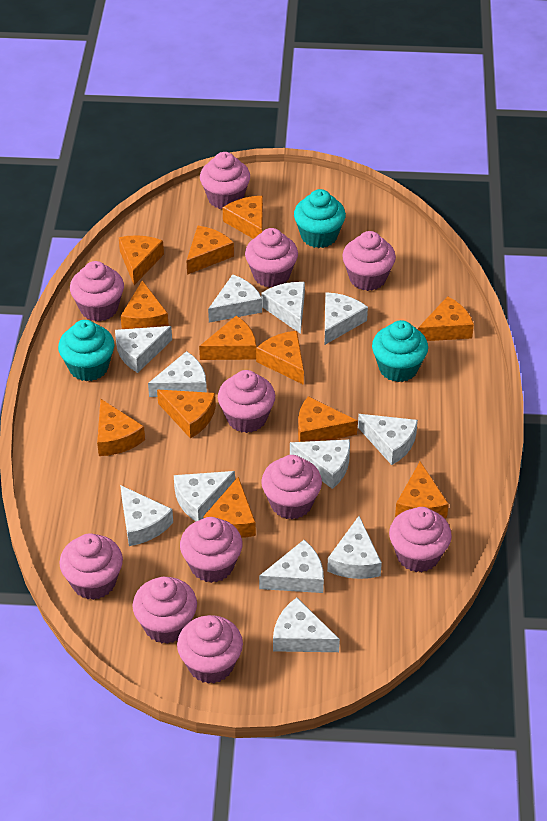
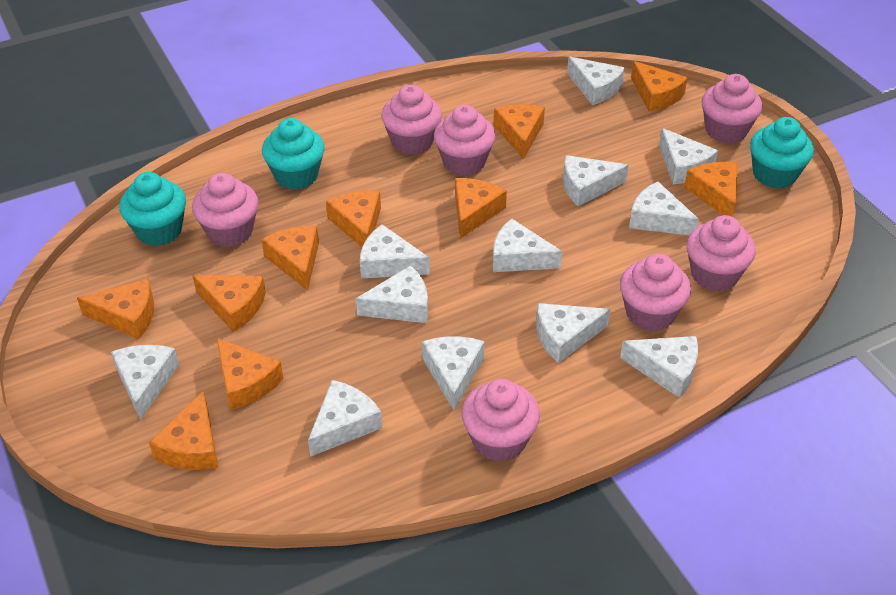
orange cheese: [97,399,145,456] [119,235,164,285] [121,280,169,329] [157,390,216,439] [187,226,234,275] [199,316,256,360] [203,477,256,538] [223,196,263,239] [256,331,304,385] [298,396,358,442] [395,461,449,518] [418,296,474,341] = 12 -> [77,279,154,339] [149,391,218,470] [192,275,266,332] [217,338,283,410] [261,226,319,291] [326,191,381,247] [455,178,507,239] [493,104,545,159] [631,61,688,112] [684,162,738,217] = 10
pink cupcake: [59,533,123,600] [70,261,124,322] [132,577,197,644] [177,615,243,684] [180,517,242,583] [200,152,250,209] [218,370,275,433] [245,228,298,288] [261,455,322,519] [342,231,396,291] [389,507,452,572] = 11 -> [192,173,259,247] [381,85,442,155] [434,105,496,176] [461,379,540,462] [620,254,691,331] [687,215,756,291] [702,74,762,144] = 7

